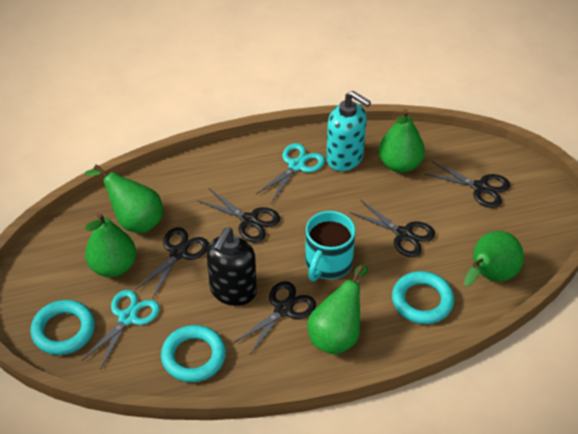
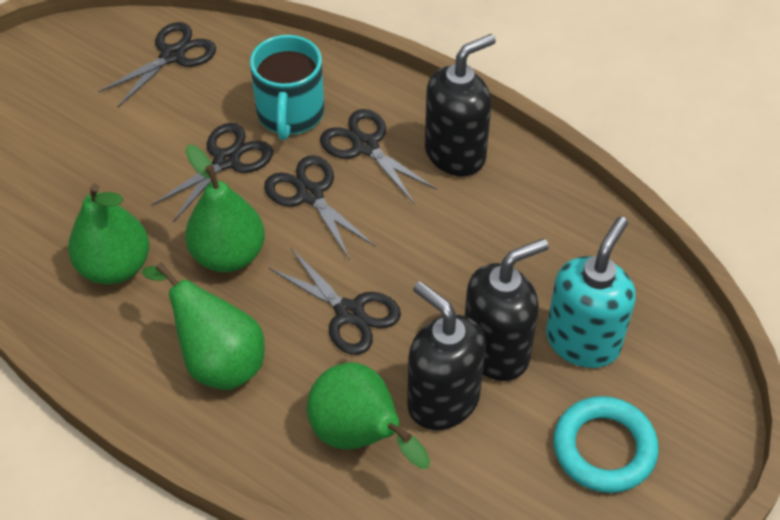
black soap dispenser: [206,228,257,306] = 1 -> [407,281,486,430] [425,34,496,176] [465,239,549,381] = 3
green pear: [85,164,163,233] [85,213,136,277] [307,265,368,355] [379,109,425,173] [464,231,524,286] = 5 -> [68,184,149,285] [142,262,265,390] [185,145,265,272] [307,362,430,469] = 4
turquoise ring: [31,300,95,355] [161,325,226,382] [392,271,454,324] = 3 -> [553,396,659,493] = 1
turquoise scissors: [82,290,160,370] [256,143,325,203] = 2 -> none = 0

